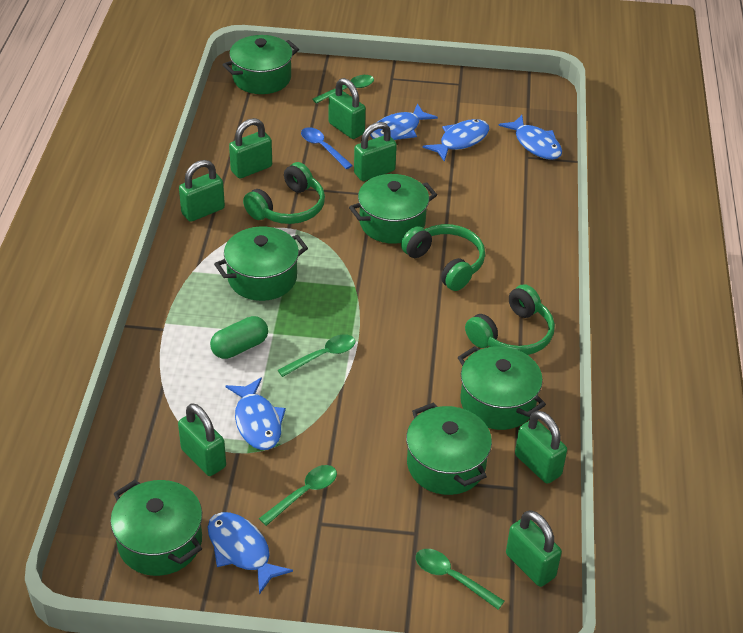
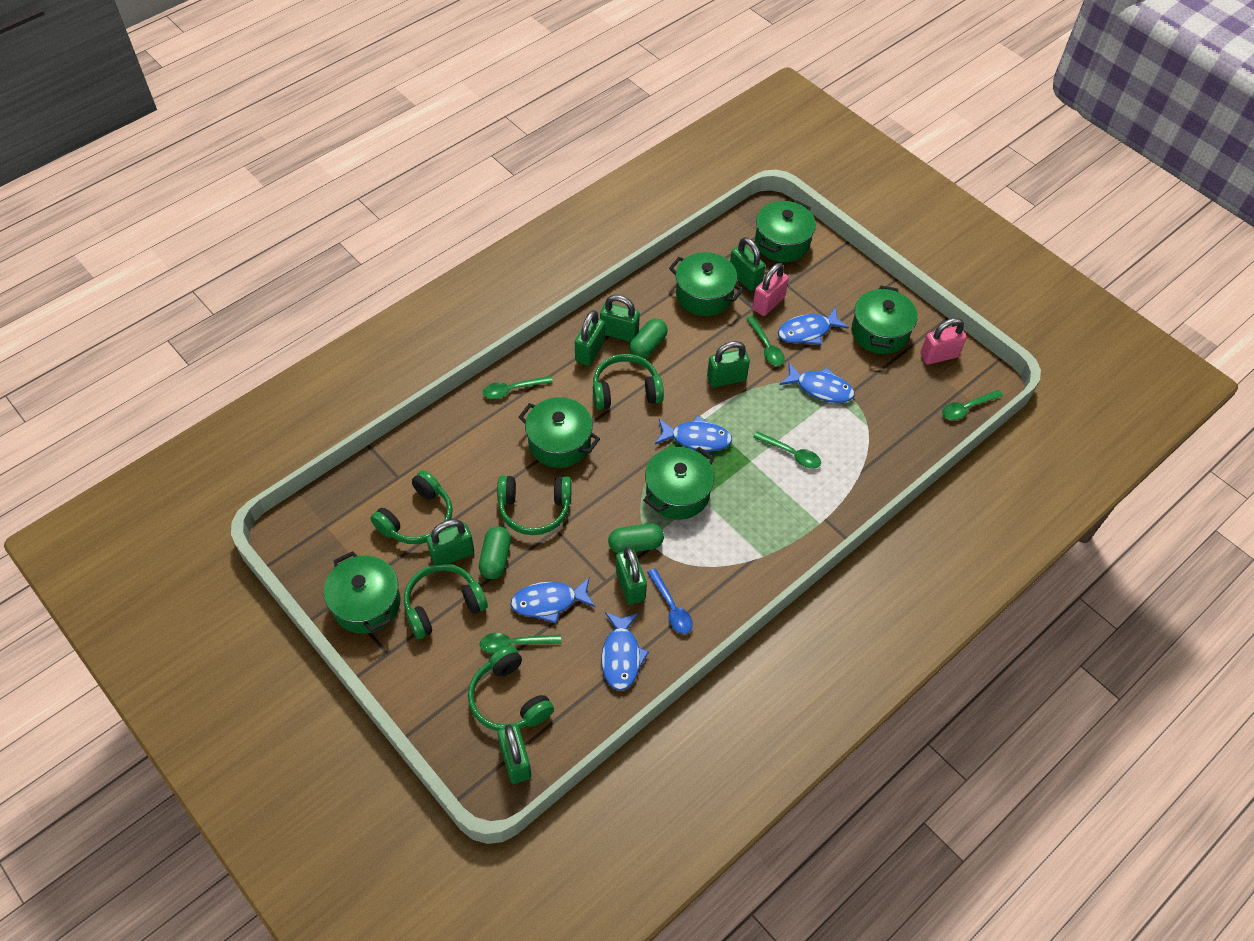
green capsule: [210,316,268,359] = 1 -> [479,526,511,579] [608,523,664,553] [629,318,668,359] = 3
green headphones: [243,162,325,224] [401,224,485,291] [465,284,555,355] = 3 -> [370,470,453,544] [404,563,488,639] [468,646,554,731] [497,476,571,535] [593,354,664,410] = 5
green spoon: [259,465,337,526] [278,334,355,377] [312,75,374,104] [416,549,504,610] = 4 -> [479,633,561,653] [483,376,553,399] [746,316,785,366] [753,431,821,469] [942,390,1003,420] = 5
pink padlock: none = 0 -> [752,263,789,316] [920,318,967,365] = 2

